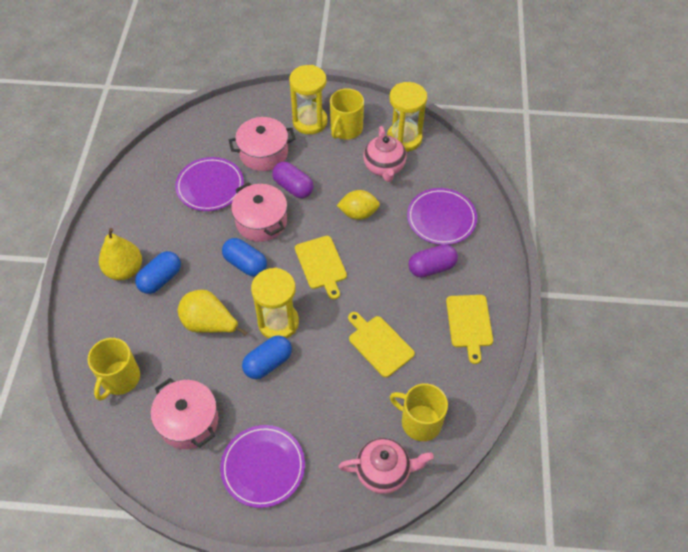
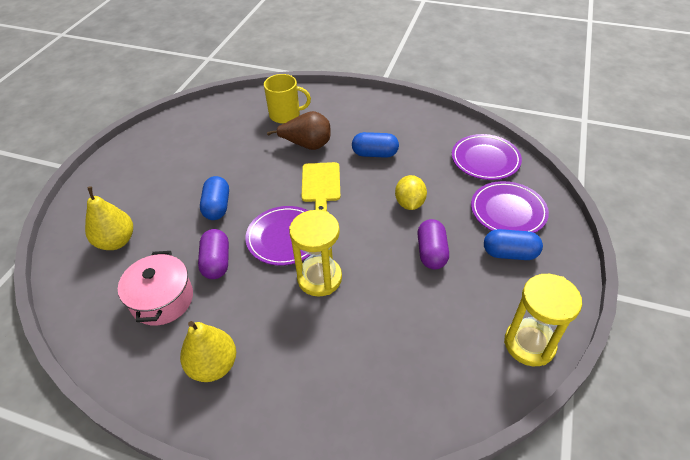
brown pear: none = 0 -> [267,111,330,150] = 1
pink pot: [151,378,218,449] [229,117,295,171] [231,182,287,242] = 3 -> [118,251,193,326] = 1
pink teapot: [338,438,434,494] [363,126,407,182] = 2 -> none = 0
yellow cutting board: [295,236,347,300] [348,312,415,378] [446,295,493,364] = 3 -> [302,162,341,211] = 1
yellow hourglass: [251,267,299,338] [289,65,328,135] [387,82,427,152] = 3 -> [289,210,342,297] [504,274,582,366] = 2
yellow mug: [88,338,140,401] [330,88,364,140] [390,383,448,441] = 3 -> [264,74,311,124] = 1

